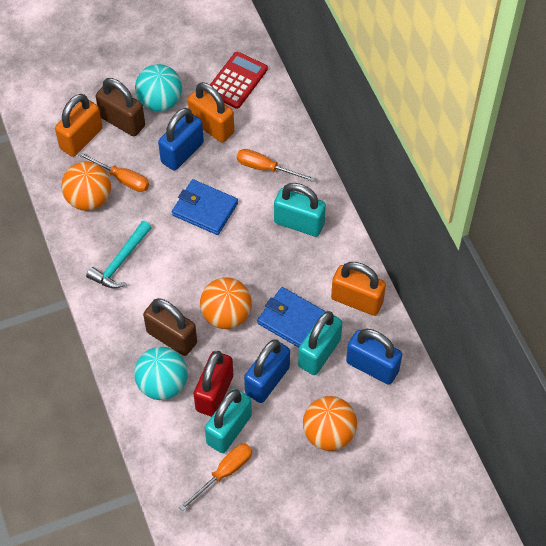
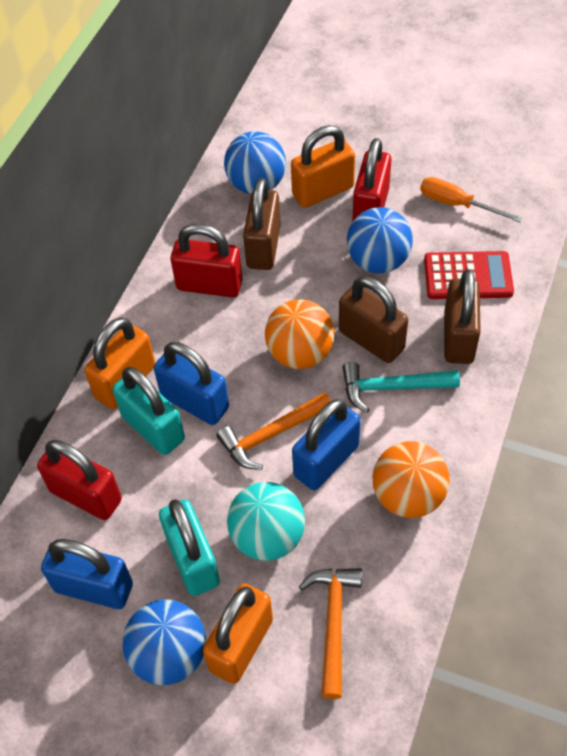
blue ball: none = 0 -> [122,600,206,685] [224,131,286,194] [347,207,413,273] = 3
blue wallet: [172,179,238,235] [257,287,326,348] = 2 -> none = 0
brown padlock: [96,78,145,136] [143,298,197,356] = 2 -> [243,178,281,270] [339,276,408,363] [444,269,481,364] = 3
orange ball: [61,161,111,211] [200,277,252,329] [303,396,357,451] = 3 -> [265,299,334,369] [373,441,450,518] = 2
orange hammer: none = 0 -> [216,392,331,470] [299,568,362,699] = 2
orange screwdriver: [77,151,149,192] [179,444,252,511] [237,149,315,182] = 3 -> [420,177,523,223] = 1
red padlock: [194,351,233,417] = 1 -> [37,440,122,520] [170,224,243,298] [353,138,391,221] = 3
turquoise ball: [134,347,188,400] [135,64,182,112] = 2 -> [227,482,305,561] = 1
turquoise padlock: [205,388,252,453] [274,183,326,237] [298,311,343,375] = 3 -> [113,367,185,455] [159,499,220,596] = 2

